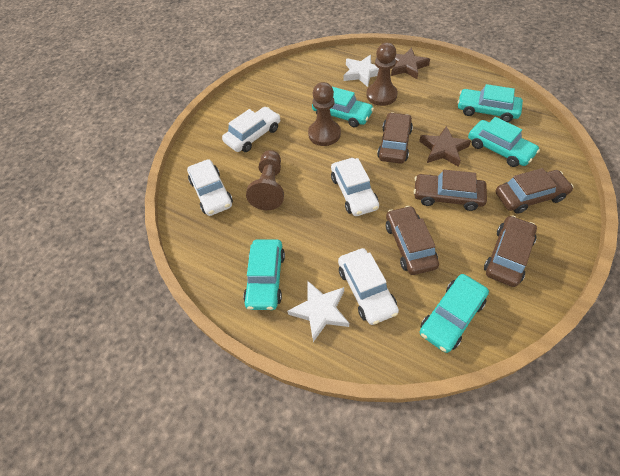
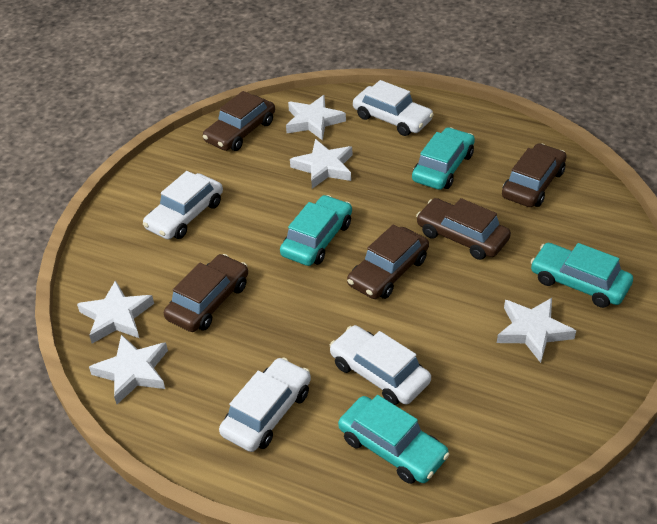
brown pawn: [246,150,284,210] [308,82,341,146] [366,43,398,106] = 3 -> none = 0
brown star: [391,48,430,79] [419,126,471,167] = 2 -> none = 0
turquoise car: [243,239,285,310] [312,87,374,128] [420,274,489,353] [458,84,523,122] [468,117,540,167] = 5 -> [280,195,352,266] [338,395,450,484] [412,127,475,190] [530,243,633,308] = 4
white star: [287,280,349,342] [344,55,379,87] = 2 -> [77,280,154,344] [89,335,168,404] [286,95,346,141] [290,139,352,189] [497,298,576,363] = 5

